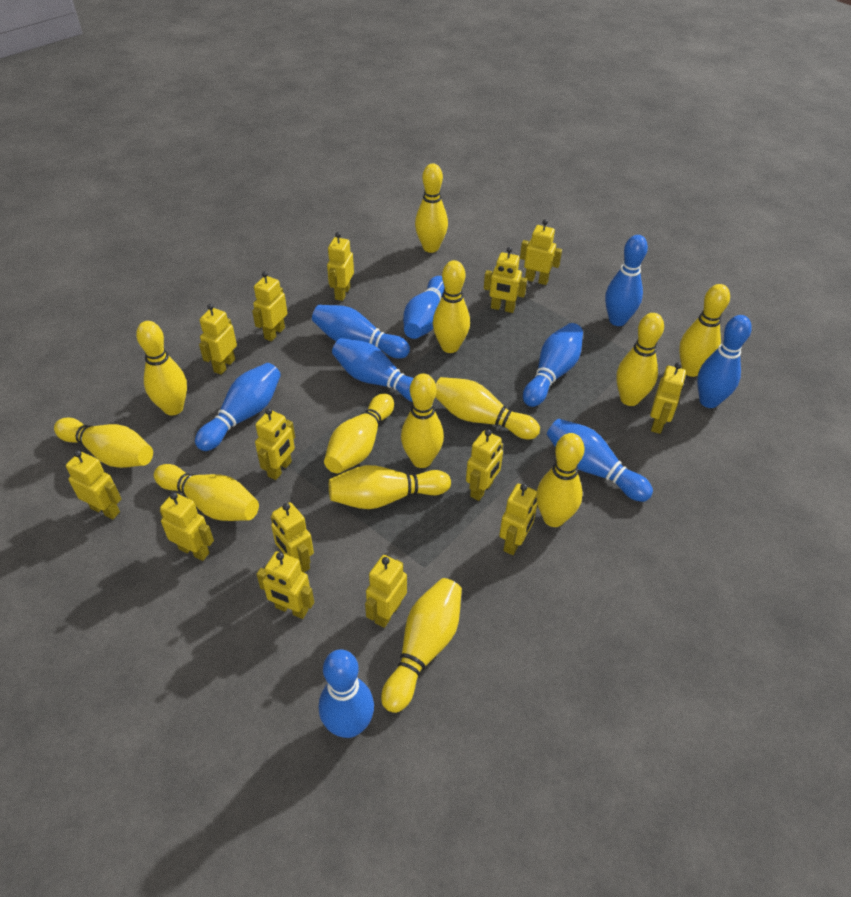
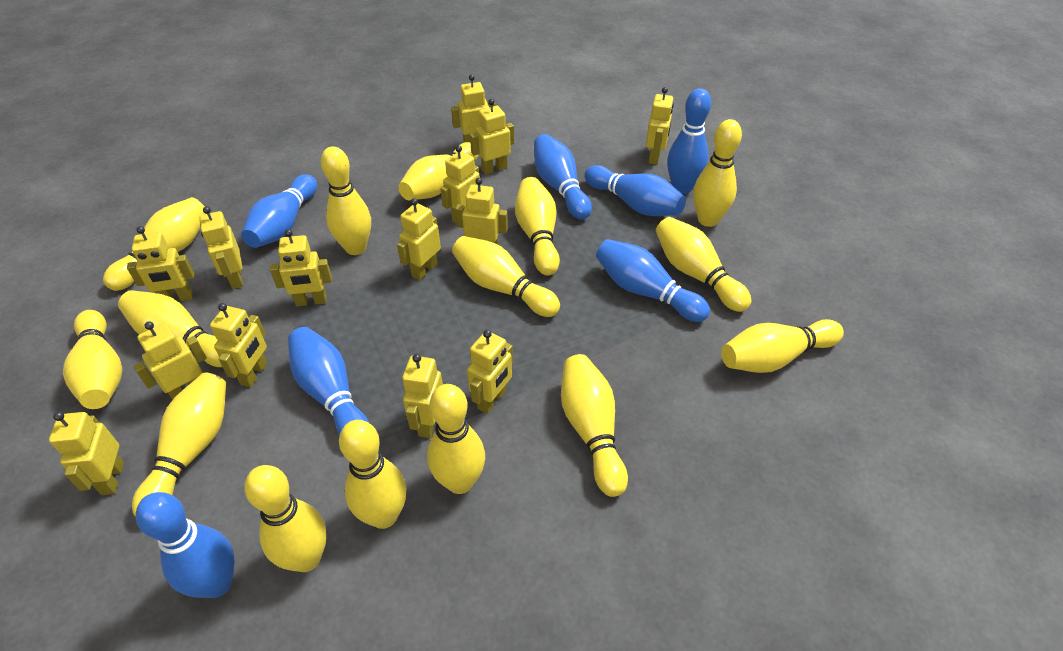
blue bowling pin: [195,363,281,451] [312,305,410,359] [319,650,374,738] [332,338,414,402] [403,276,445,339] [523,323,583,407] [547,419,653,502] [605,235,648,326] [697,315,752,408] = 9 -> [136,492,235,598] [241,174,317,248] [288,327,369,436] [534,134,592,219] [585,165,686,216] [596,239,710,322] [667,88,711,194] = 7
yellow bowling pin: [54,417,153,468] [136,321,187,415] [154,464,259,521] [324,394,394,473] [329,465,451,509] [381,578,462,713] [401,374,444,468] [415,164,448,253] [433,260,470,353] [435,377,540,439] [536,433,585,527] [616,313,664,406] [679,284,730,377] = 13 -> [63,310,122,409] [103,197,205,291] [118,290,222,367] [132,373,226,516] [245,465,327,572] [321,146,371,255] [339,420,406,529] [398,142,479,200] [427,384,485,494] [452,236,560,317] [515,177,560,276] [561,354,628,497] [656,217,751,312] [693,119,742,227] [721,319,844,373] = 15

